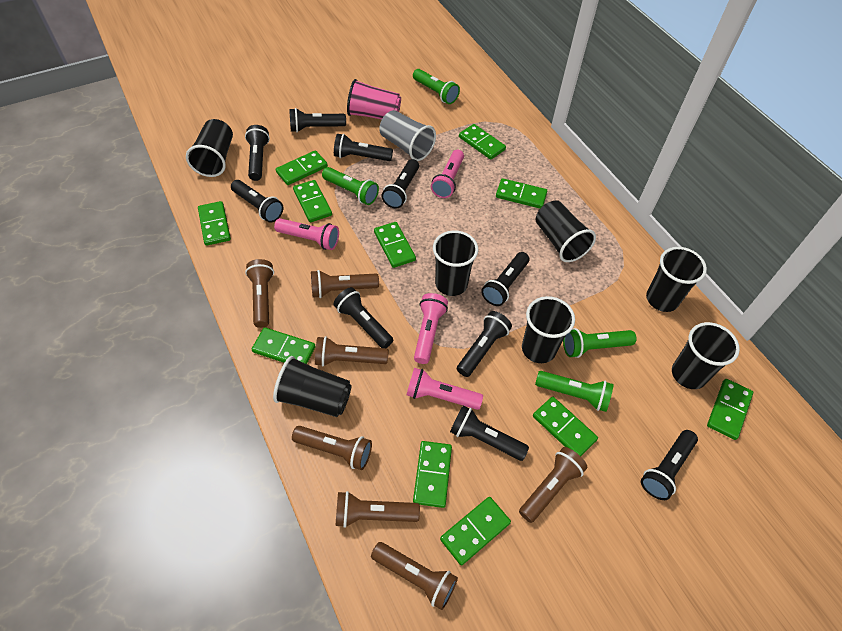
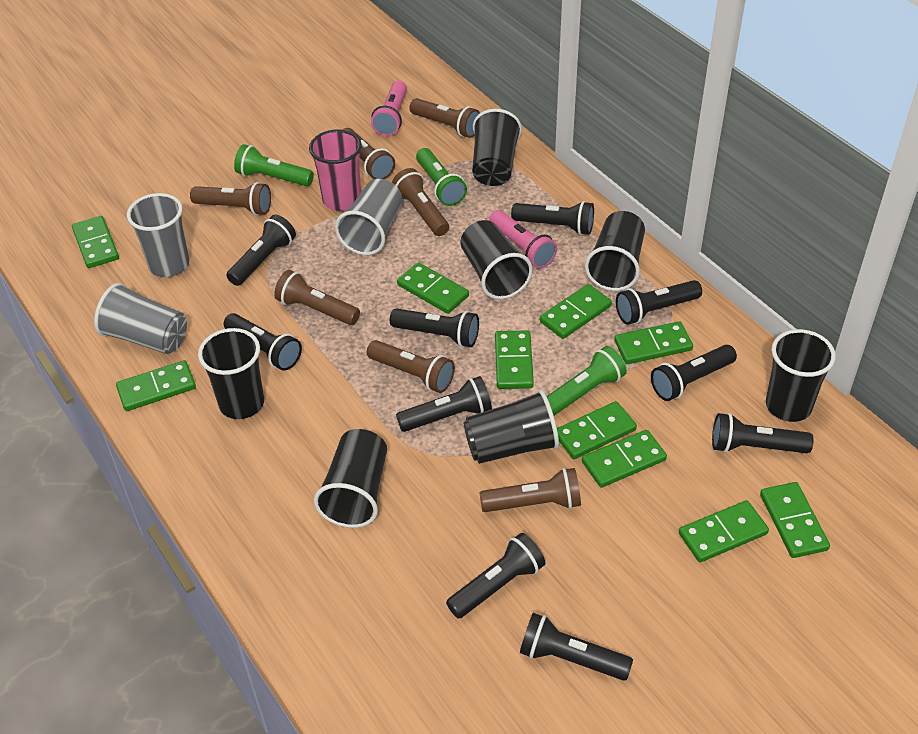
green domino: [198,201,231,246] [252,327,315,364] [276,150,328,185] [293,180,332,222] [374,222,416,268] [413,441,452,508] [440,497,511,565] [459,124,506,160] [496,178,547,209] [533,397,598,456] [707,379,753,440] = 11 -> [72,216,119,268] [116,360,196,411] [397,262,469,314] [495,330,534,389] [540,284,612,339] [557,401,637,459] [582,430,667,488] [614,321,693,364] [679,500,769,562] [760,482,830,558] = 10
green flashlight: [322,167,379,205] [413,69,460,104] [535,371,614,412] [563,328,636,358] = 4 -> [234,144,314,186] [416,148,467,206] [547,346,627,416] = 3
grey cup: [379,110,436,161] = 1 -> [94,283,187,354] [127,193,189,277] [335,179,403,255] = 3
pink flashlight: [274,218,339,250] [407,368,483,410] [414,293,448,364] [431,150,464,198] = 4 -> [371,80,407,136] [489,210,557,269] = 2

